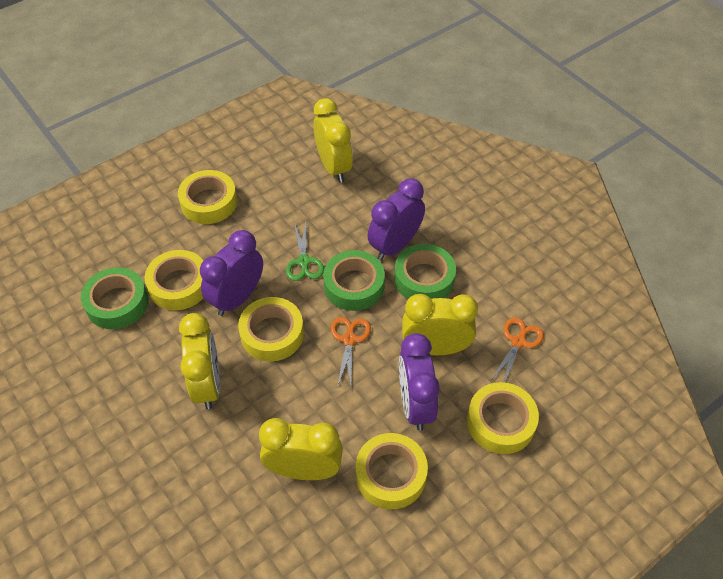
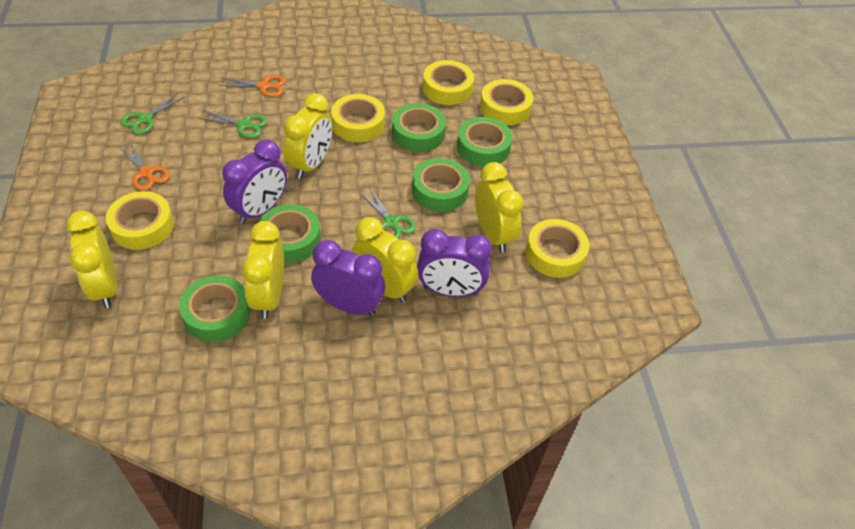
green scissors: [286,222,324,281] = 1 -> [120,93,185,134] [199,110,267,138] [359,187,416,239] = 3
green tape: [81,267,148,329] [323,250,385,311] [394,244,456,299] = 3 -> [179,275,250,342] [259,204,321,263] [392,103,446,152] [412,158,470,212] [457,117,512,167] = 5
yellow clock: [179,313,220,409] [259,418,343,480] [314,98,353,183] [402,294,478,355] = 4 -> [66,211,117,308] [242,221,284,319] [284,93,332,179] [352,217,418,303] [475,162,524,253] = 5

